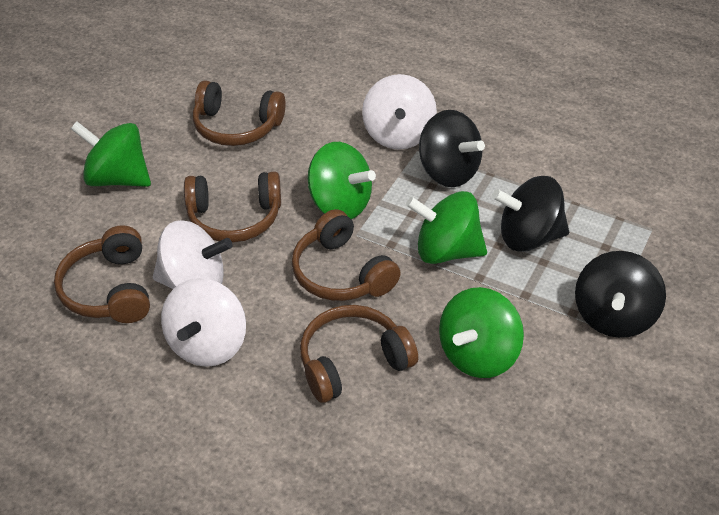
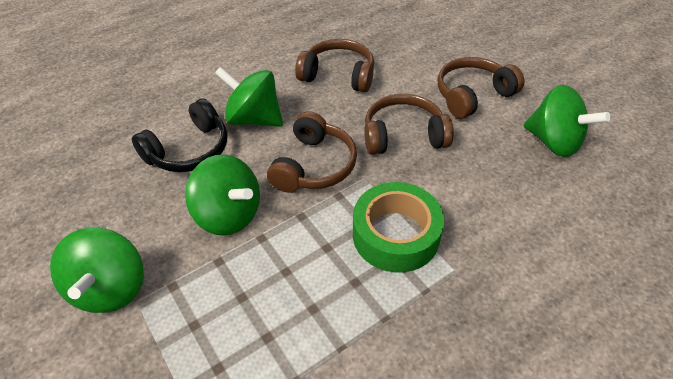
black headphones: none = 0 -> [132,98,227,172] = 1
black spinning top: [419,110,485,187] [492,176,569,252] [575,251,666,338] = 3 -> none = 0
brown headphones: [54,225,150,323] [184,172,281,243] [193,81,286,146] [292,209,401,301] [300,305,418,403] = 5 -> [267,111,357,193] [295,39,374,92] [364,94,454,155] [438,57,525,119] = 4
green tape: none = 0 -> [353,182,444,273] = 1
white spinning top: [153,220,233,289] [161,278,246,367] [362,74,437,150] = 3 -> none = 0

